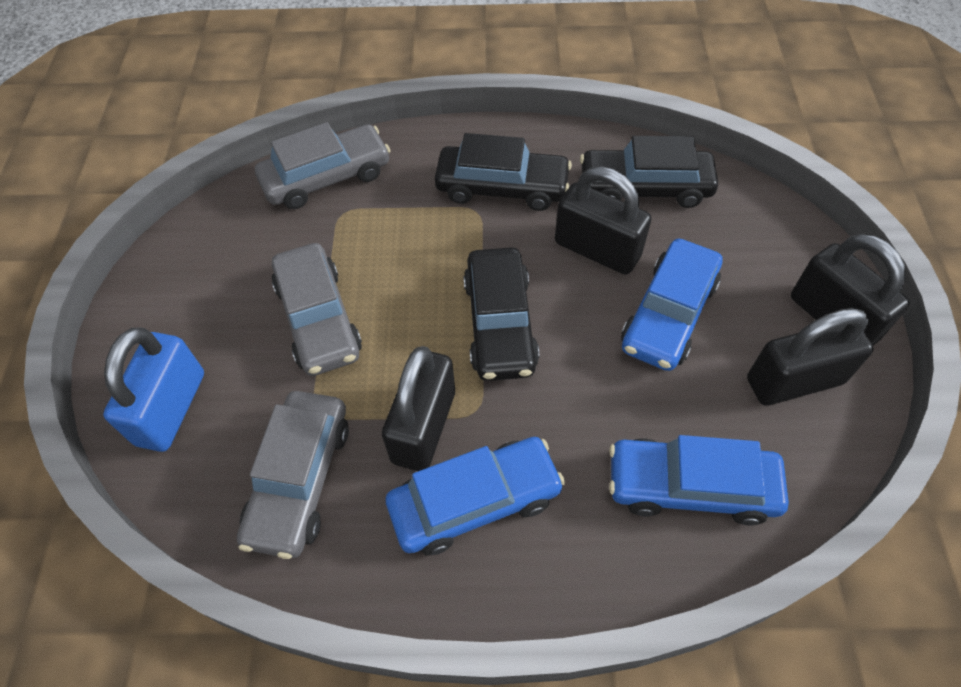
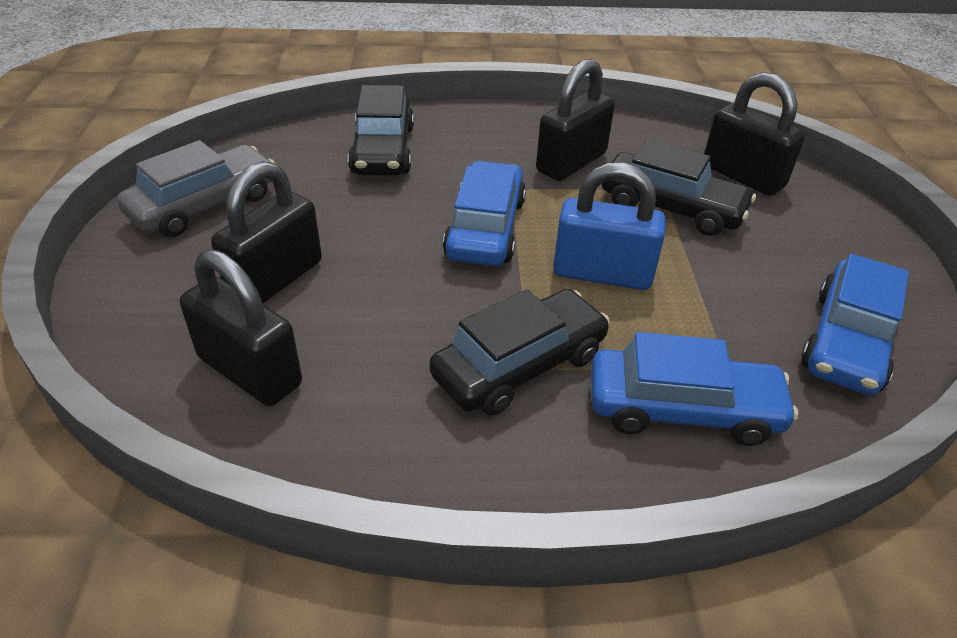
grey car: [237,391,349,559] [255,122,391,209] [272,243,362,376] = 3 -> [117,140,275,237] = 1

